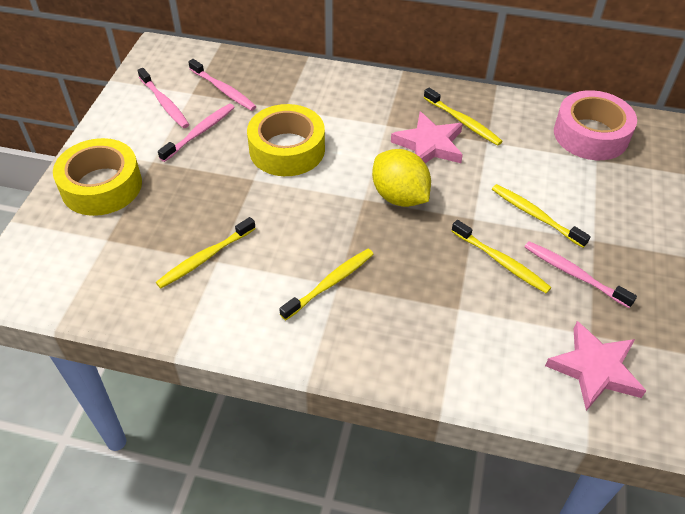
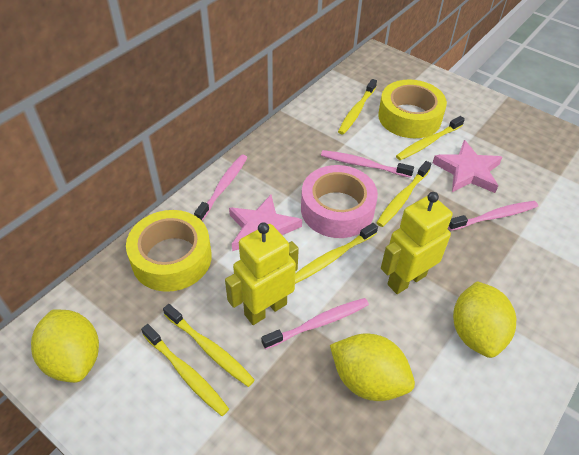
yellow lemon: [372,149,431,207] = 1 -> [31,309,99,383] [330,334,415,401] [453,281,516,358] = 3
yellow robot: none = 0 -> [225,222,299,325] [381,192,453,294] = 2
yellow toothbrush: [156,217,256,289] [279,249,374,320] [424,88,503,146] [452,220,551,294] [492,184,591,248] = 5 -> [141,324,229,416] [163,304,255,387] [295,223,378,284] [338,79,377,135] [376,161,431,227] [396,116,465,160] = 6

